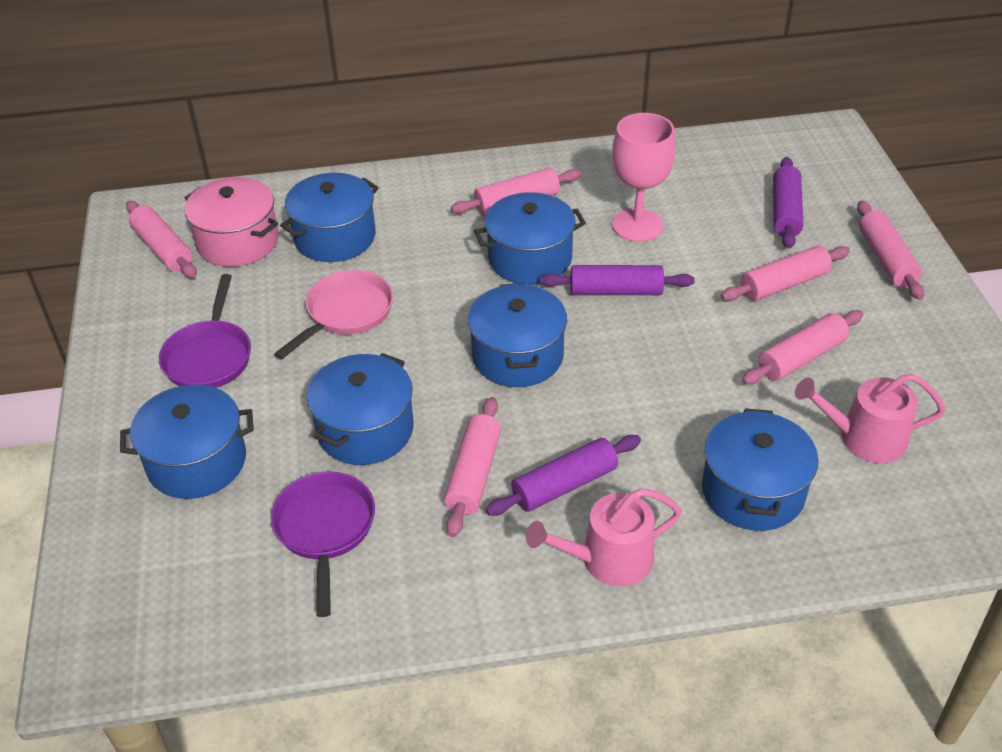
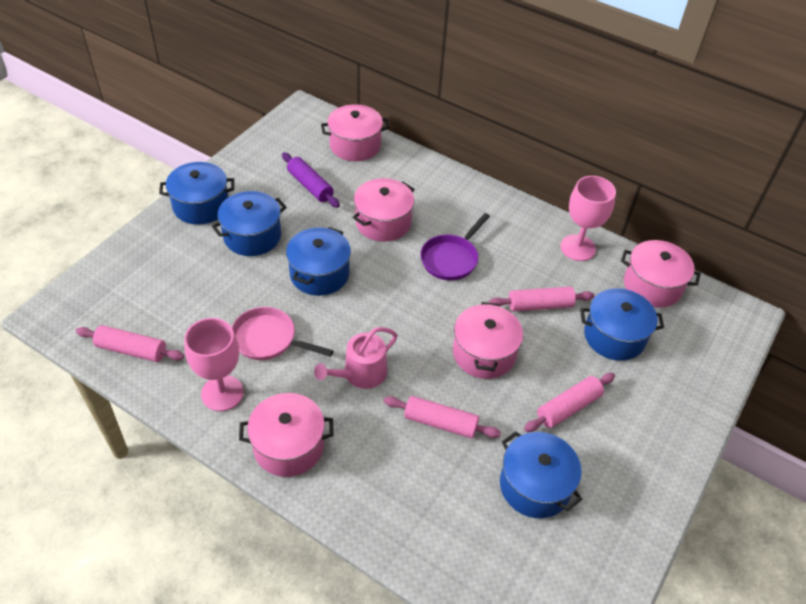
blue pot: [120,384,254,499] [280,173,379,262] [307,353,414,465] [468,283,567,387] [474,192,586,285] [702,408,818,531] = 6 -> [159,162,234,225] [212,191,287,256] [286,227,351,296] [500,431,582,518] [580,288,664,361] = 5
pink goblet: [612,113,676,242] = 1 -> [184,318,244,411] [560,176,616,261] = 2
pink pot: [184,177,279,267] = 1 -> [239,393,334,477] [321,104,390,161] [352,178,414,242] [453,302,523,379] [621,240,701,308] = 5
pink rolling pin: [126,201,197,278] [444,397,501,537] [451,168,581,215] [721,246,850,301] [742,310,863,385] [857,201,924,300] = 6 -> [76,325,184,362] [383,396,501,438] [489,287,595,311] [524,373,615,432] = 4
pink watering can: [526,489,682,586] [795,374,945,463] = 2 -> [314,327,398,389] = 1
purple pan: [159,274,251,388] [271,471,375,617] = 2 -> [421,213,490,281] = 1
purple rolling pin: [485,435,641,516] [540,265,694,295] [773,157,803,249] = 3 -> [282,152,340,208] = 1

